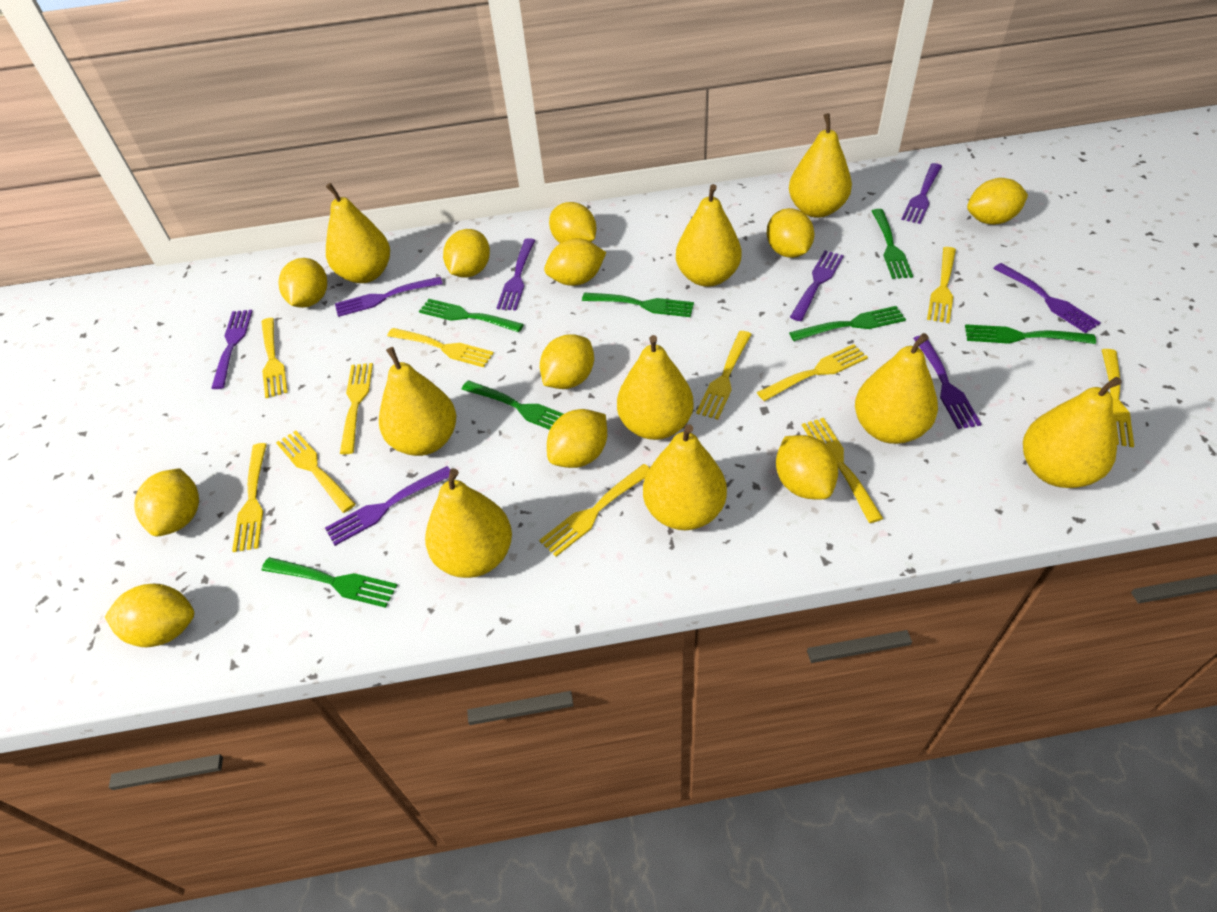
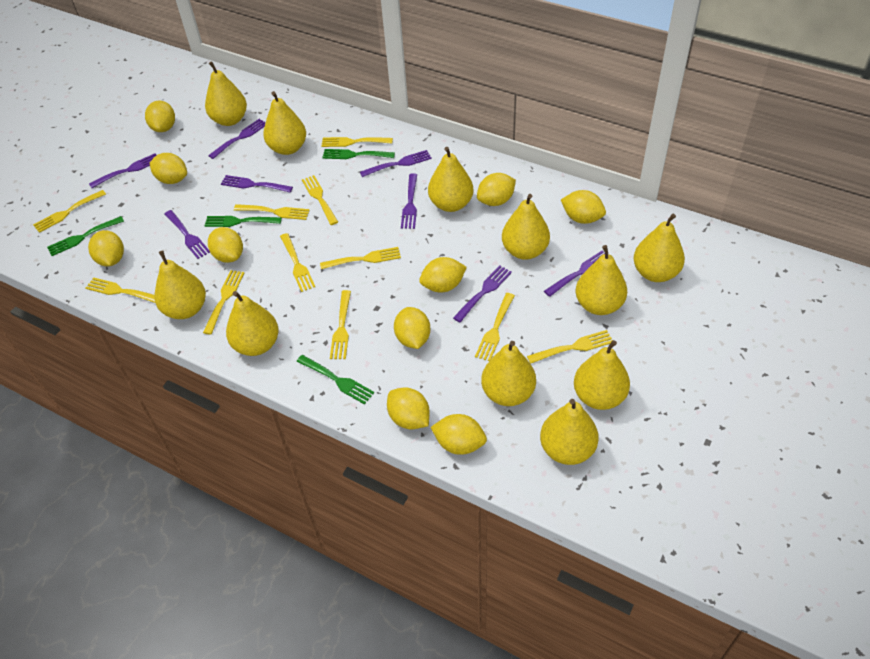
green fork: [261,557,397,608] [419,299,524,332] [461,381,563,430] [582,292,694,317] [789,306,906,341] [872,209,913,279] [965,324,1096,344] = 7 -> [47,216,124,256] [205,216,282,227] [296,355,374,405] [322,149,395,159] = 4
yellow lemon: [105,584,194,647] [134,468,199,536] [279,258,327,308] [443,229,490,278] [540,334,594,389] [544,238,606,286] [547,409,607,468] [549,202,596,243] [767,208,814,258] [776,435,838,499] [967,178,1028,225] = 11 -> [88,230,124,266] [145,101,175,132] [150,153,187,184] [208,227,243,263] [387,387,430,429] [394,307,430,349] [419,257,467,293] [430,414,487,455] [477,173,516,206] [561,190,606,224] = 10
yellow pear: [326,183,390,283] [379,347,456,456] [425,468,512,578] [617,335,694,440] [643,424,727,530] [676,184,741,287] [789,113,852,218] [855,333,938,444] [1023,377,1122,488] = 9 -> [154,251,206,319] [205,61,247,126] [226,291,279,356] [263,91,306,155] [428,147,473,212] [481,341,536,406] [502,194,550,260] [540,399,599,465] [574,340,630,410] [576,245,627,315] [634,214,685,282] = 11

